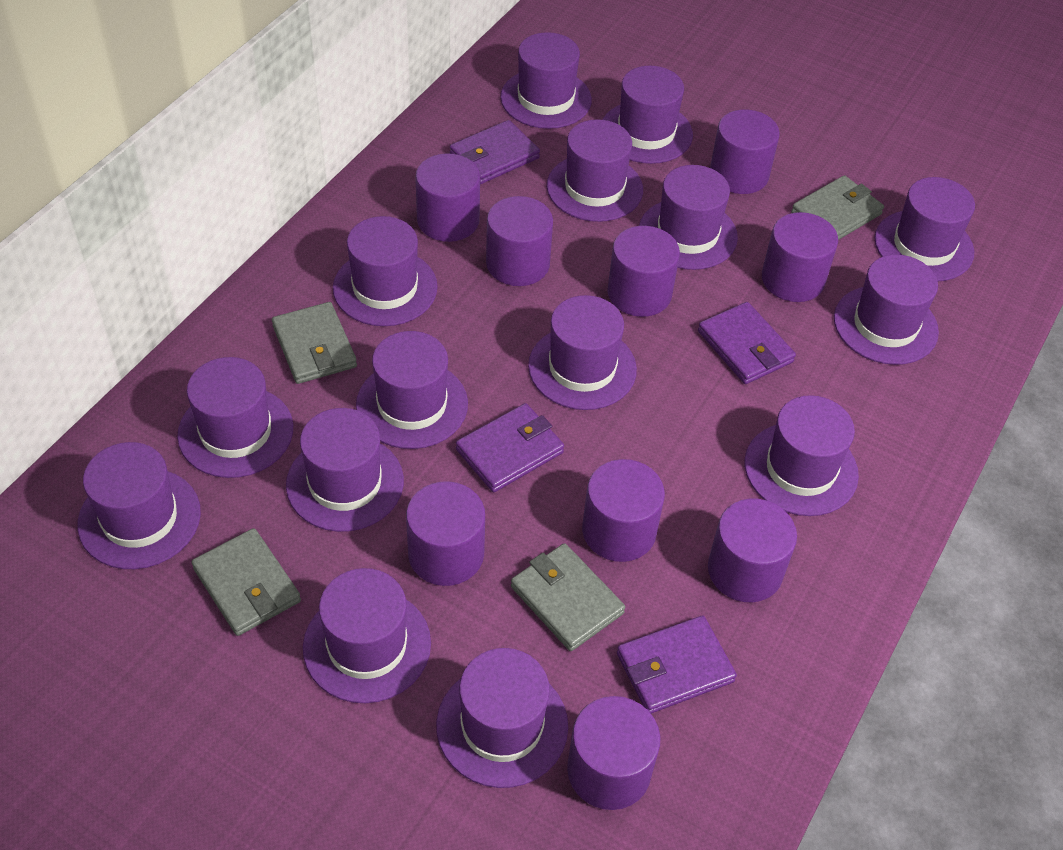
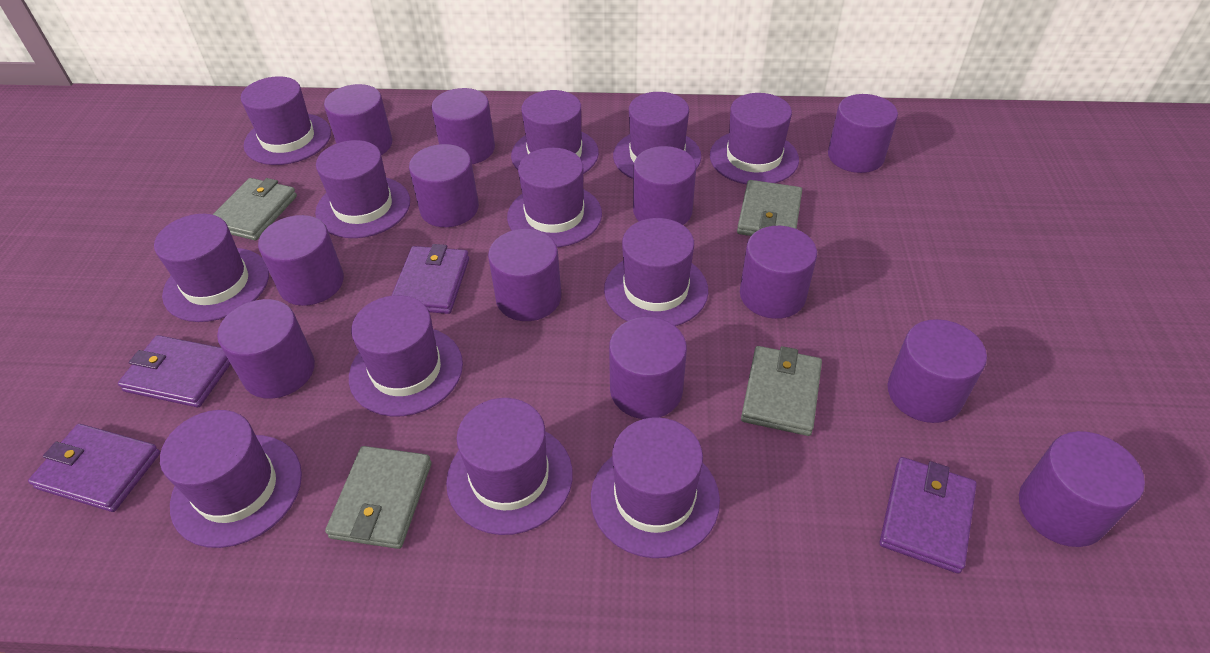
purple cylinder: [406,481,485,586] [415,153,480,242] [486,196,553,286] [567,696,660,810] [582,459,665,562] [607,226,680,317] [708,498,797,602] [710,110,780,194] [762,212,838,302] = 9 -> [217,299,315,399] [258,215,344,306] [324,84,393,155] [409,144,479,227] [431,88,495,164] [488,229,561,321] [609,317,687,419] [633,146,696,225] [740,226,817,319] [828,94,898,173] [888,319,987,423] [1019,431,1145,547] = 12
purple hat: [77,442,201,569] [177,357,293,478] [286,408,404,532] [303,568,431,703] [333,216,438,326] [356,331,468,449] [436,648,568,788] [500,32,592,129] [528,295,637,410] [547,119,643,222] [602,66,693,164] [639,165,738,270] [745,395,859,516] [834,254,939,365] [875,177,975,281] = 15 -> [154,214,269,322] [160,410,302,548] [241,76,331,165] [315,140,410,238] [349,295,463,417] [446,398,573,535] [507,148,602,247] [511,90,599,174] [591,417,720,558] [604,218,708,326] [613,92,701,179] [710,93,799,184] = 12

